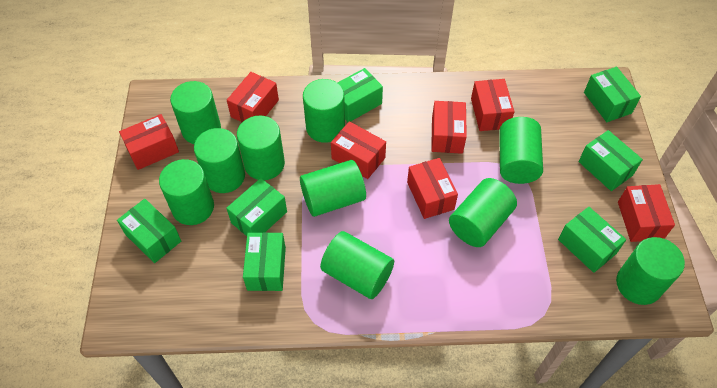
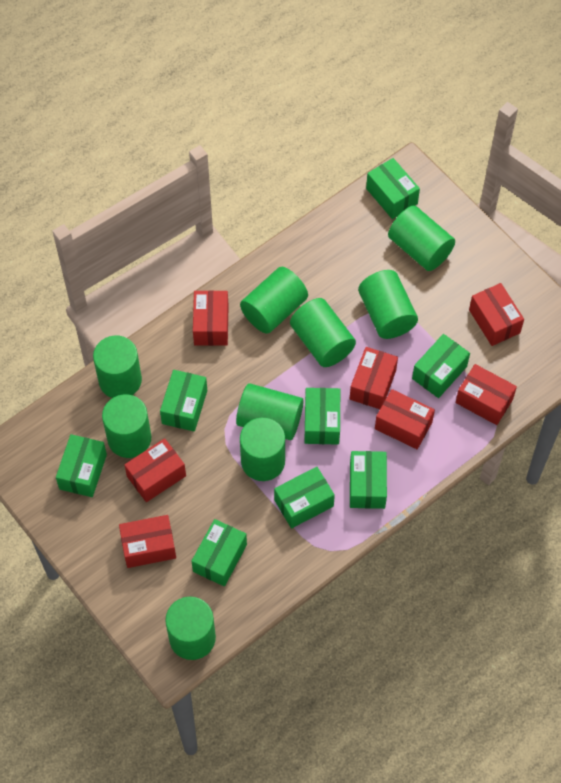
green box: [117,199,181,263] [226,178,287,236] [243,232,286,291] [337,68,383,122] [558,207,626,273] [578,130,643,191] [584,67,641,122] = 7 -> [56,434,107,497] [160,370,207,432] [191,519,247,587] [274,467,335,528] [304,388,340,445] [350,451,387,509] [366,158,420,219] [412,334,470,398] = 8
green cylinder: [159,159,214,225] [170,81,221,144] [194,128,245,193] [237,116,285,180] [300,160,366,217] [303,79,345,143] [320,231,394,299] [449,178,517,247] [499,117,543,184] [616,237,685,305] = 10 -> [93,335,142,398] [102,394,151,458] [165,596,216,660] [236,383,304,440] [240,267,308,334] [240,418,285,481] [290,298,356,367] [358,270,418,339] [388,205,455,271] = 9

